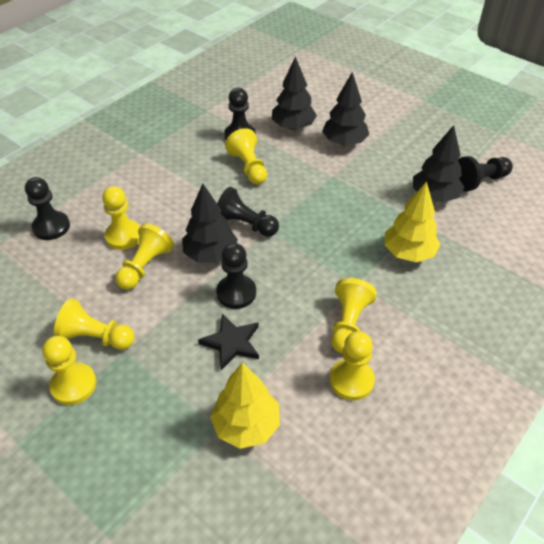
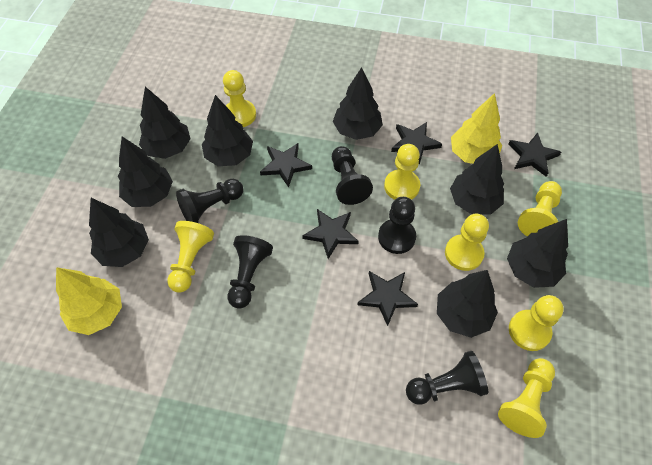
black star: [198,314,259,370] = 1 -> [260,143,312,188] [302,209,359,259] [357,271,418,326] [391,122,442,164] [508,132,561,177] = 5
black tree: [182,184,238,263] [272,57,317,130] [322,72,369,146] [413,125,464,202] = 4 -> [89,198,149,267] [118,137,173,207] [139,87,191,159] [202,95,253,166] [333,67,383,140] [437,270,498,338] [450,144,504,214] [507,219,568,288] = 8

